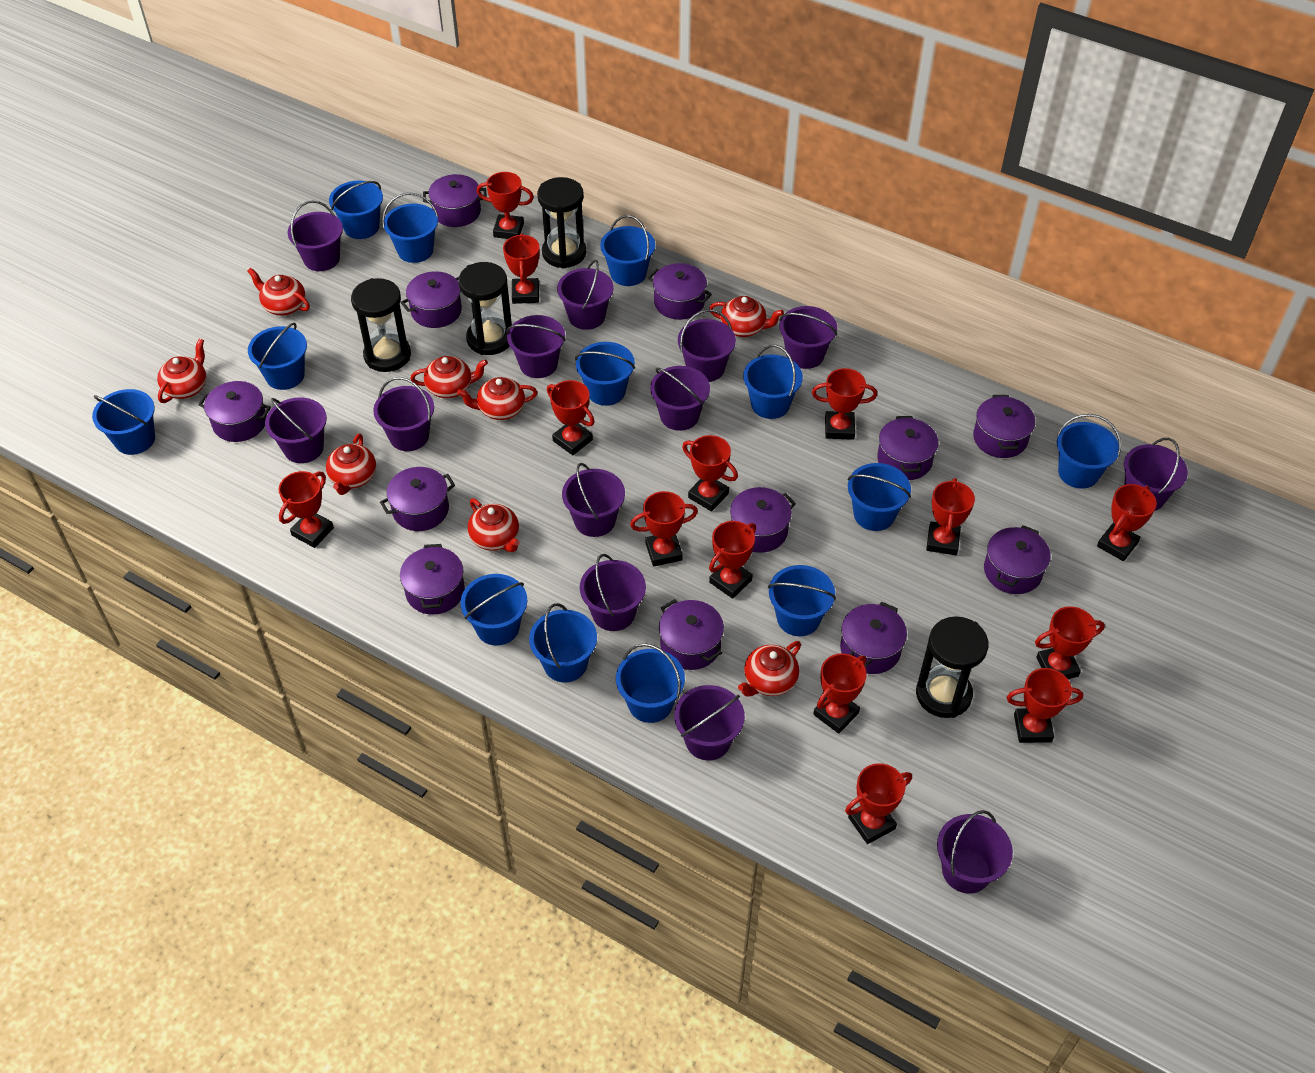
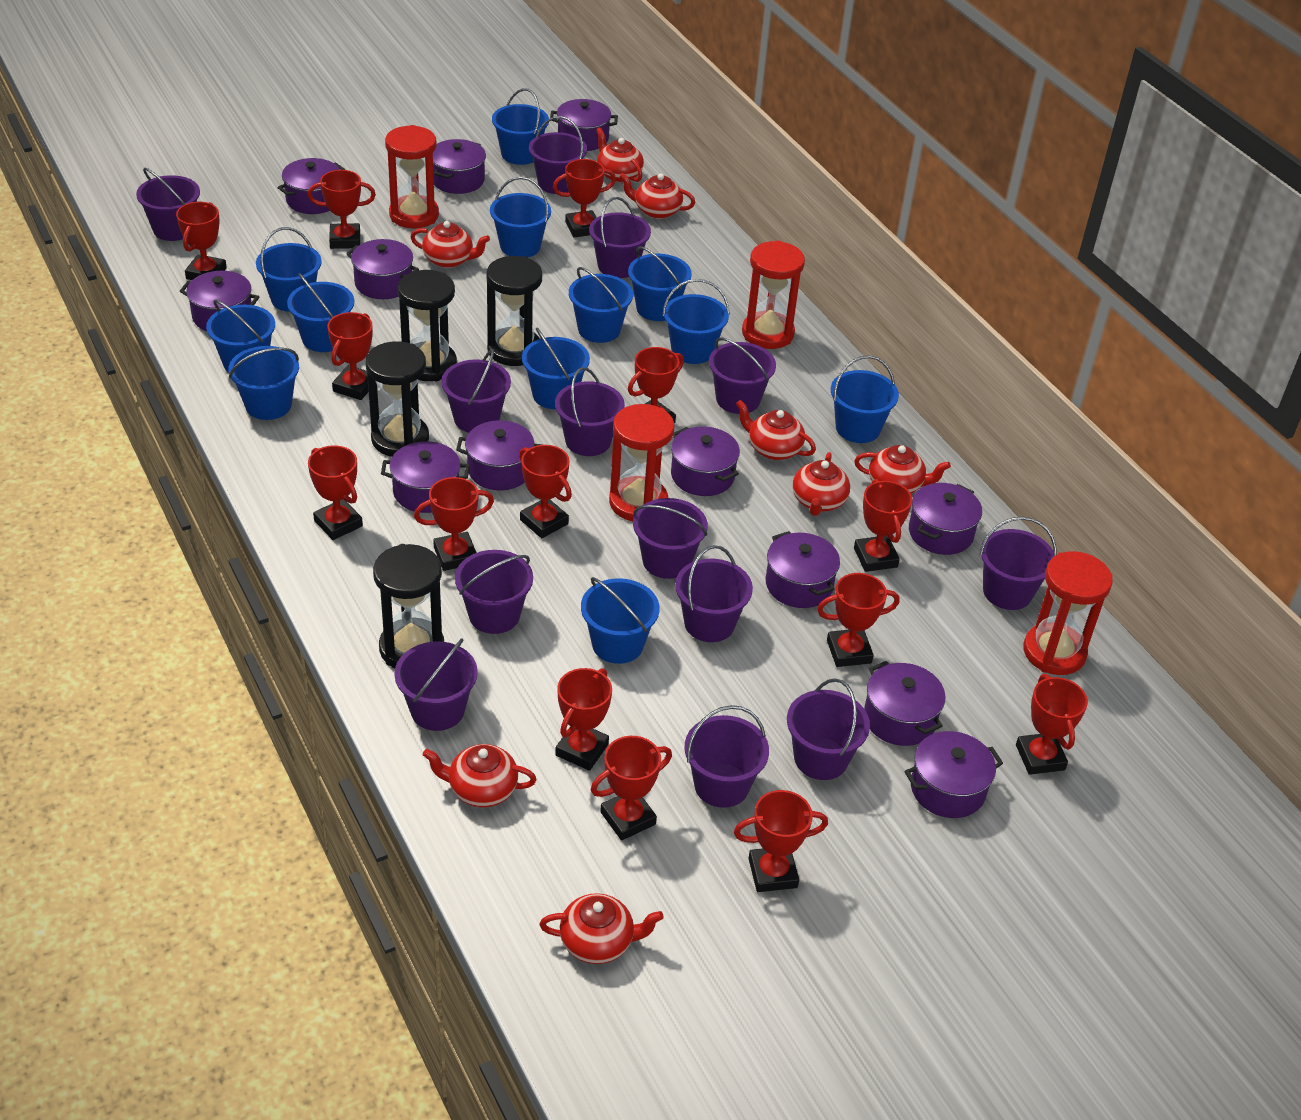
blue bucket: [92,389,155,455] [248,323,307,390] [329,181,383,239] [382,193,439,263] [460,574,527,646] [529,603,597,682] [575,342,635,406] [600,215,655,286] [616,643,685,723] [743,345,803,419] [768,565,836,636] [848,463,911,531] [1057,414,1121,489] = 13 -> [206,300,275,373] [228,346,299,420] [256,227,322,312] [287,273,354,352] [490,177,551,258] [492,88,549,165] [522,328,590,409] [569,267,633,343] [581,577,660,664] [628,246,692,321] [662,279,730,364] [831,356,899,443] = 12
red hourglass: none = 0 -> [385,125,439,228] [609,404,675,521] [742,241,805,349] [1023,551,1113,675] = 4

